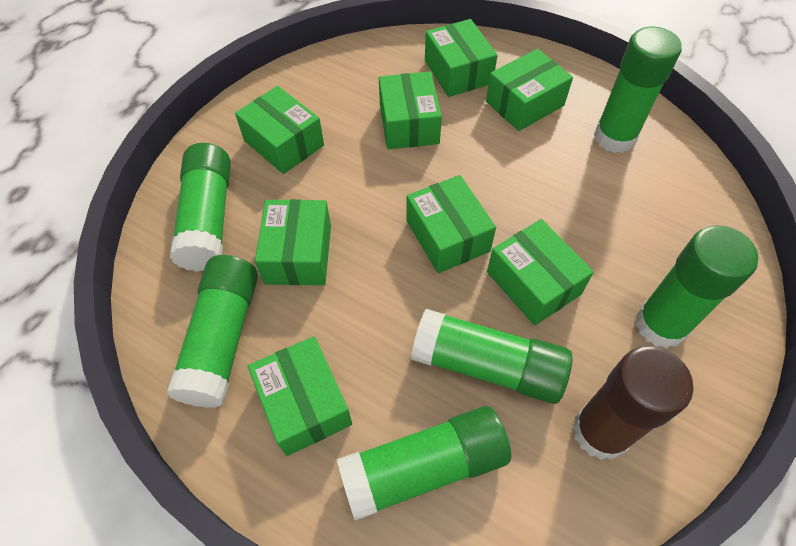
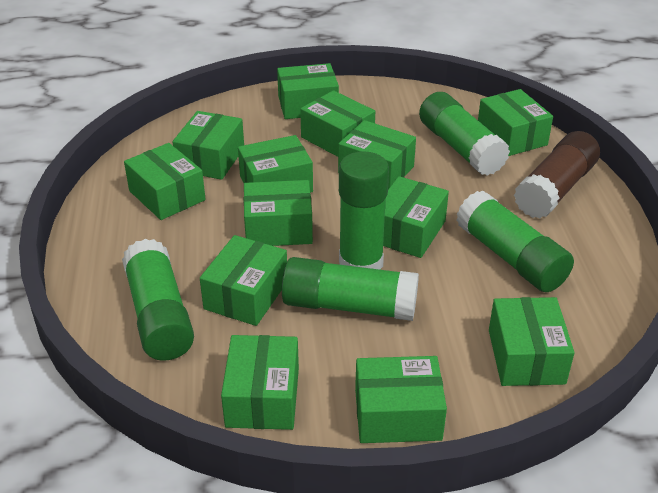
green box: [235,86,324,174] [248,336,352,456] [255,199,331,285] [379,71,442,149] [406,175,496,273] [425,19,497,97] [486,49,573,131] [487,219,594,326] = 8 -> [124,143,205,220] [172,111,244,180] [200,235,287,326] [221,335,299,430] [238,135,313,193] [244,180,313,246] [277,63,339,119] [300,90,375,157] [338,120,416,189] [355,356,447,443] [383,176,449,258] [478,89,553,156] [489,297,575,386] = 13
green glue stick: [166,255,258,408] [170,143,231,272] [337,406,511,521] [411,309,573,404] [594,26,682,153] [635,225,758,349] = 6 -> [122,239,194,361] [282,257,419,321] [339,151,389,270] [419,92,510,176] [456,191,574,292] = 5

